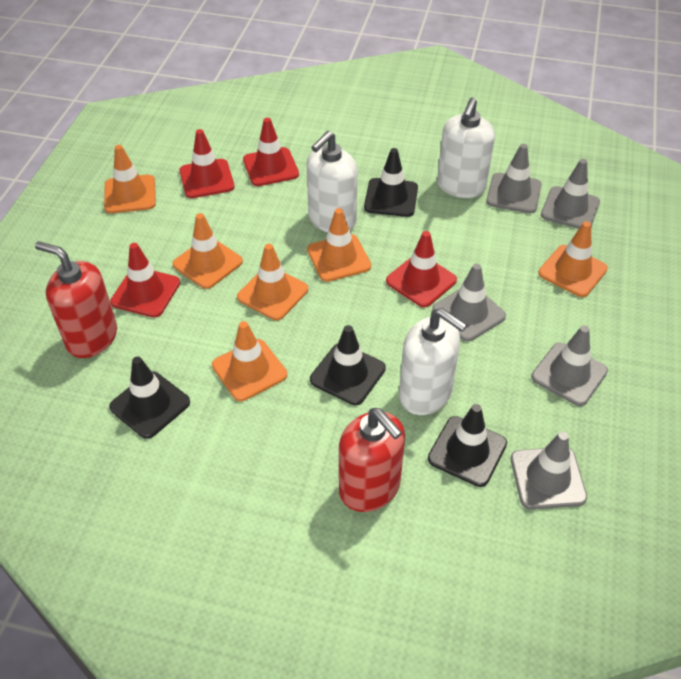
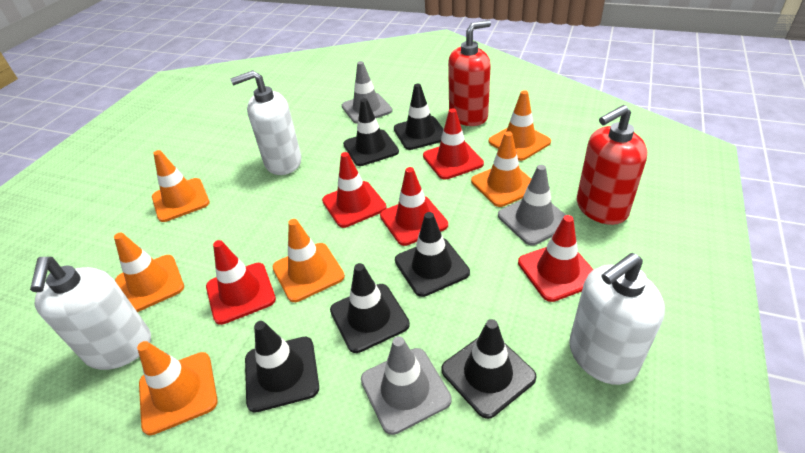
black traffic cone: [109,356,190,439] [310,325,386,405] [364,148,418,217] [428,404,507,487] = 4 -> [245,321,319,412] [330,263,410,353] [343,98,399,166] [394,84,444,150] [395,212,470,297] [441,319,537,419] = 6
grey traffic cone: [432,263,506,341] [486,144,542,213] [511,432,587,509] [531,325,608,406] [541,159,600,229] = 5 -> [342,61,393,124] [361,336,452,435] [498,165,566,245] = 3
red traffic cone: [110,243,180,318] [180,129,234,198] [243,118,299,186] [386,231,457,307] = 4 -> [206,240,276,325] [322,152,386,228] [380,167,448,246] [423,108,484,180] [518,215,594,302] = 5

